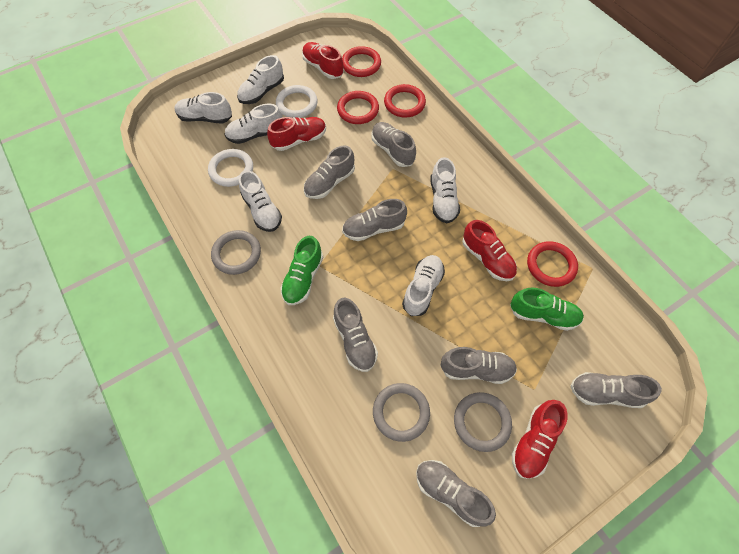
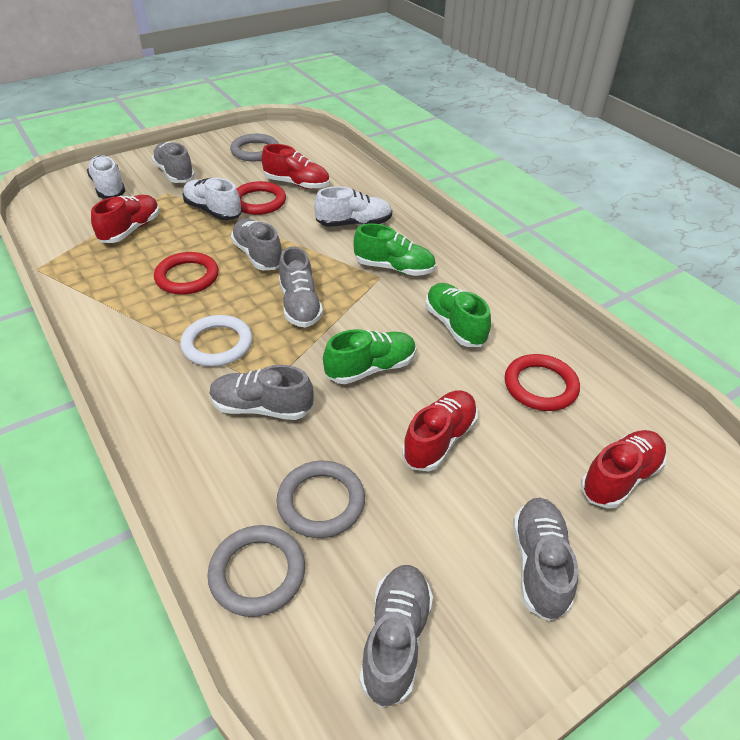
green shoe: [280,236,323,305] [510,288,584,331] = 2 -> [323,329,416,384] [353,223,436,276] [425,283,491,347] = 3
grey shoe: [304,145,355,199] [333,298,378,372] [342,199,407,241] [371,122,416,167] [416,460,496,527] [440,347,517,384] [571,372,662,408] = 7 -> [151,142,195,183] [209,365,314,420] [231,219,282,270] [279,247,323,328] [360,565,433,708] [513,498,578,621] = 6
red ring: [337,91,379,124] [342,46,381,77] [384,84,426,118] [527,241,578,287] = 4 -> [154,252,219,295] [237,181,286,215] [505,354,580,411] = 3
white ring: [208,149,253,187] [276,85,318,118] = 2 -> [180,315,252,367] = 1
white shoe: [175,92,232,124] [224,104,283,144] [237,55,284,104] [239,170,282,232] [402,255,445,316] [430,157,460,223] = 6 -> [87,155,126,199] [183,178,242,220] [314,186,392,227] = 3

